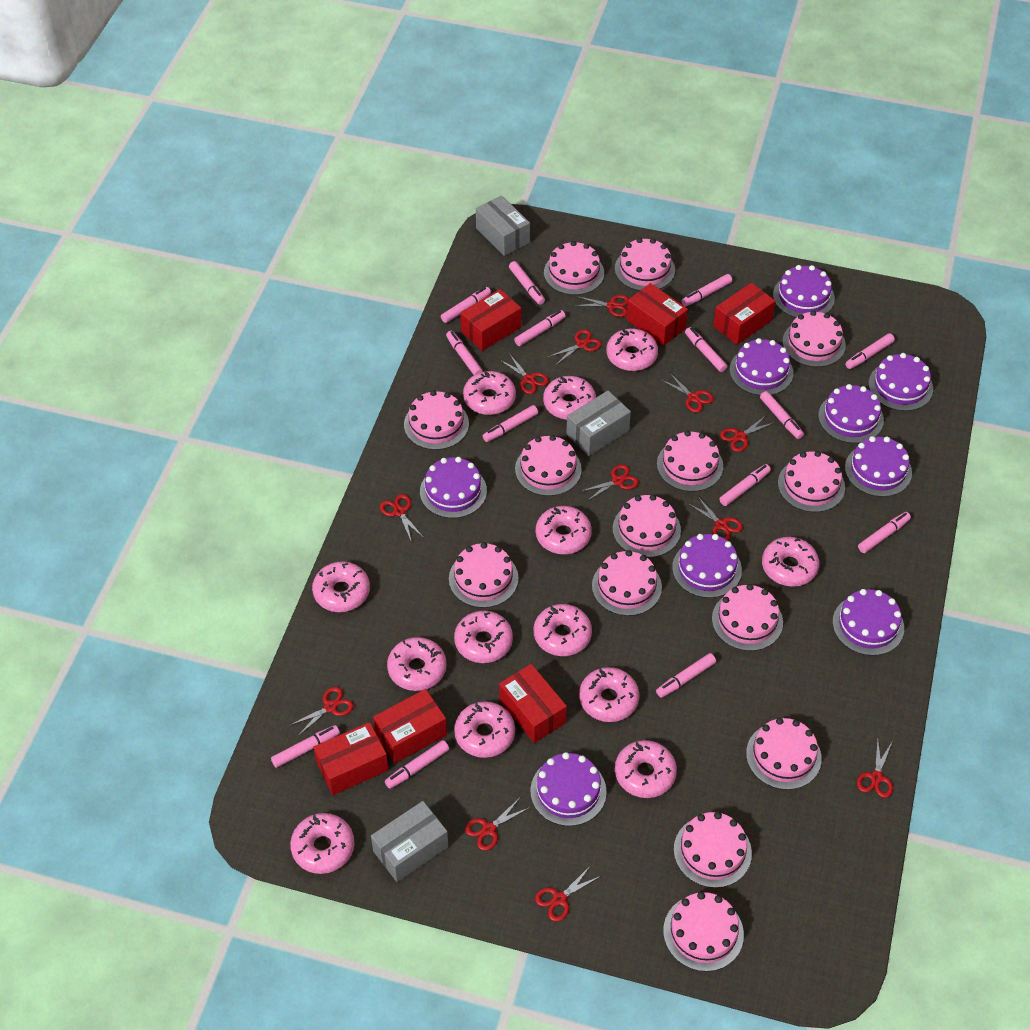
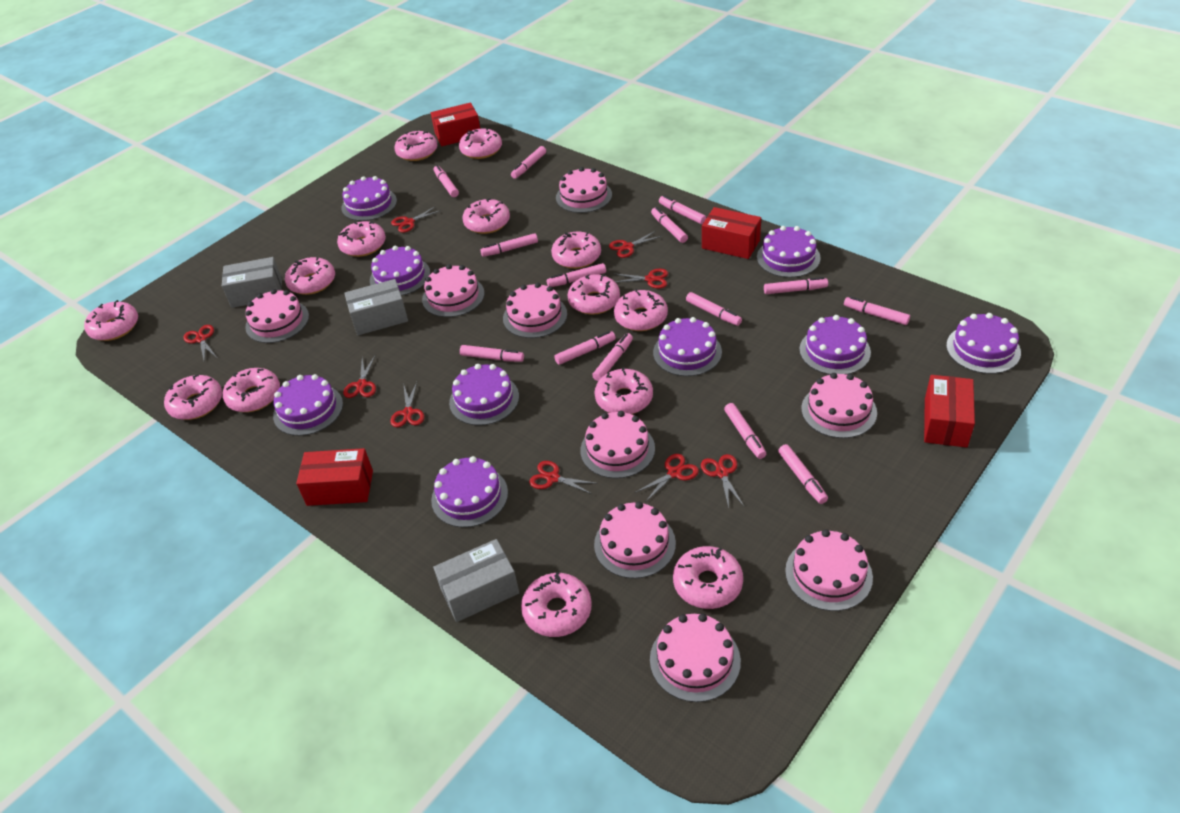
pink cake: [404,390,469,450] [449,542,519,608] [515,435,582,496] [544,241,604,295] [592,550,662,616] [613,495,681,558] [615,238,675,291] [657,431,723,492] [663,892,744,972] [674,812,752,888] [712,584,783,651] [746,718,822,790] [778,451,845,512] [782,310,846,367] = 14 -> [245,289,309,343] [422,264,485,317] [503,283,567,338] [556,167,612,213] [580,411,655,479] [594,502,676,579] [650,613,741,702] [785,529,873,611] [801,373,877,438] = 9
pink donut: [290,813,354,874] [312,562,370,612] [387,637,447,691] [454,611,513,663] [454,701,515,758] [463,370,516,415] [534,604,592,656] [536,506,592,554] [543,376,596,420] [579,667,639,722] [606,329,658,371] [615,740,677,798] [762,537,819,587] = 13 -> [84,300,138,341] [164,375,222,420] [223,368,280,412] [285,257,335,295] [337,221,386,257] [394,131,437,161] [459,128,502,159] [463,198,510,234] [521,572,592,637] [551,232,601,269] [567,274,620,315] [595,367,653,414] [614,289,668,331] [673,546,743,609] = 14
red box: [313,722,389,795] [373,689,447,763] [461,289,521,351] [499,664,567,743] [626,283,688,346] [713,283,775,345] = 6 -> [296,448,373,506] [431,102,480,146] [702,207,761,259] [924,375,975,448] = 4
red scissors: [289,687,354,736] [380,494,424,543] [465,799,530,851] [500,353,549,394] [535,865,601,921] [548,329,602,365] [574,295,629,317] [580,464,639,501] [662,372,714,413] [688,497,743,541] [720,415,775,452] [857,739,893,798] = 12 -> [183,325,216,360] [343,356,376,398] [391,206,442,233] [391,382,424,427] [529,461,598,494] [609,231,662,258] [613,269,668,288] [635,454,699,501] [701,454,744,508] = 9

